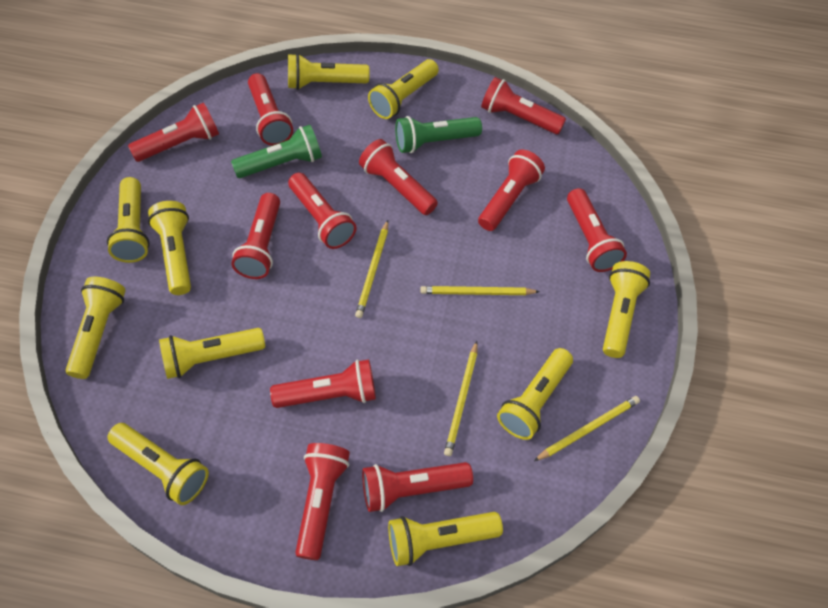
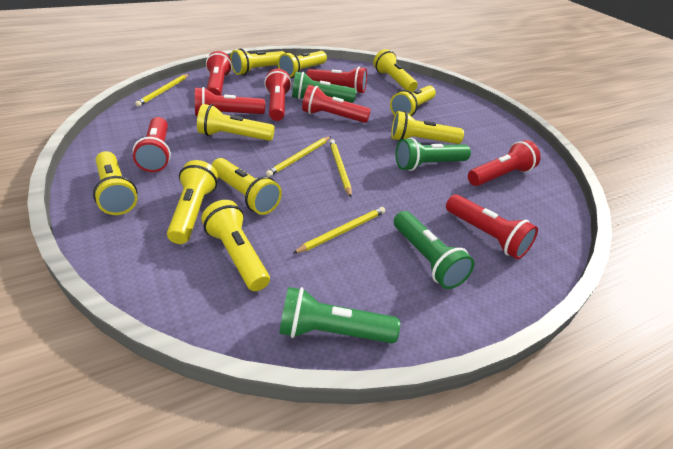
green flashlight: [231,125,322,178] [395,116,482,153] = 2 -> [279,287,400,343] [292,72,356,103] [394,211,475,289] [396,138,471,171] = 4
red flashlight: [128,103,219,162] [231,193,280,279] [248,73,293,146] [270,359,376,408] [288,173,356,249] [295,443,350,560] [359,139,438,215] [362,462,473,512] [478,150,545,231] [481,77,566,134] [567,188,627,272] = 11 -> [132,117,171,172] [195,87,265,116] [206,51,232,96] [264,69,292,121] [302,85,371,123] [306,66,367,93] [446,194,538,259] [468,140,541,186] = 8

